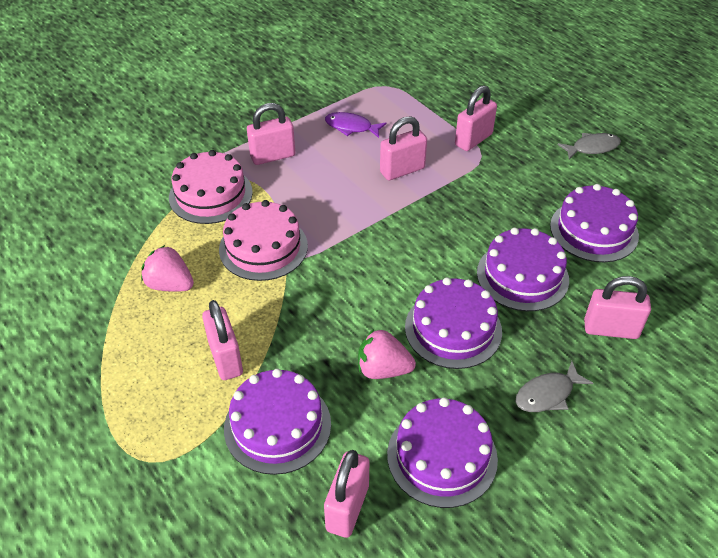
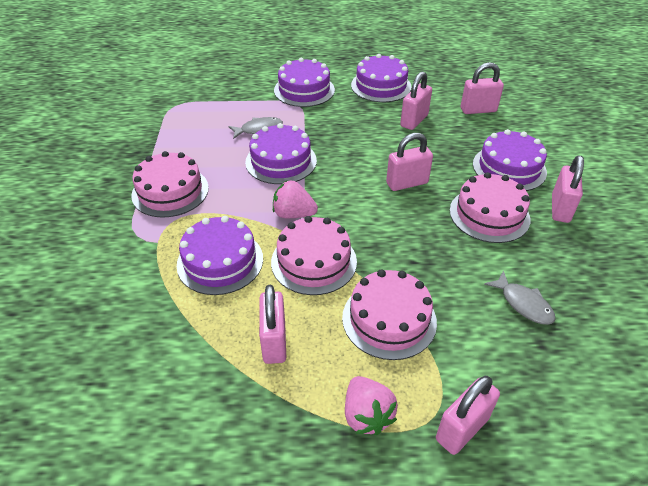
pink cake: [169,150,253,224] [219,200,308,281] = 2 -> [131,151,209,218] [271,216,357,295] [342,269,437,360] [450,172,530,243] = 4
purple fish: [325,112,387,138] = 1 -> none = 0

